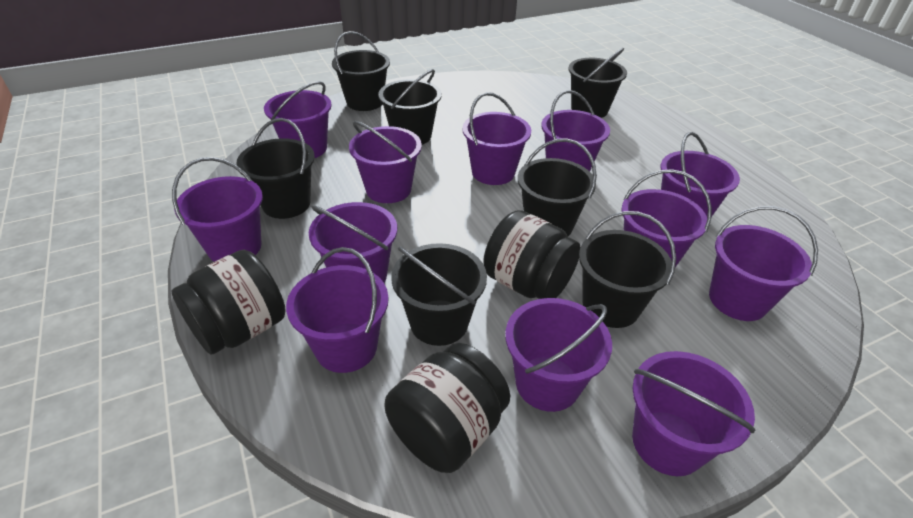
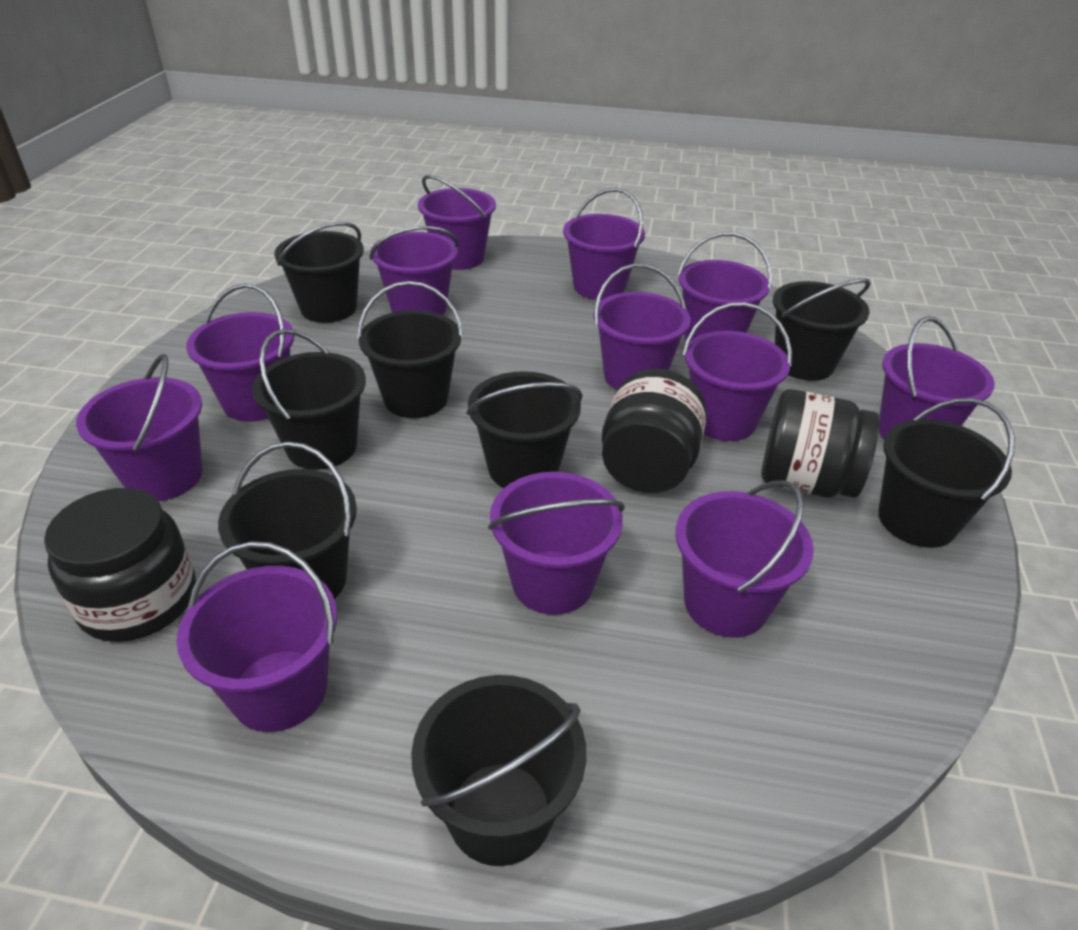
black bucket: [236,118,315,219] [332,31,390,111] [378,69,442,145] [391,243,487,346] [518,138,597,236] [568,48,627,118] [579,211,676,328] = 7 -> [218,442,357,599] [252,329,366,470] [274,222,364,323] [357,281,463,418] [411,675,586,866] [466,371,582,488] [773,279,871,381] [878,398,1015,548] = 8

